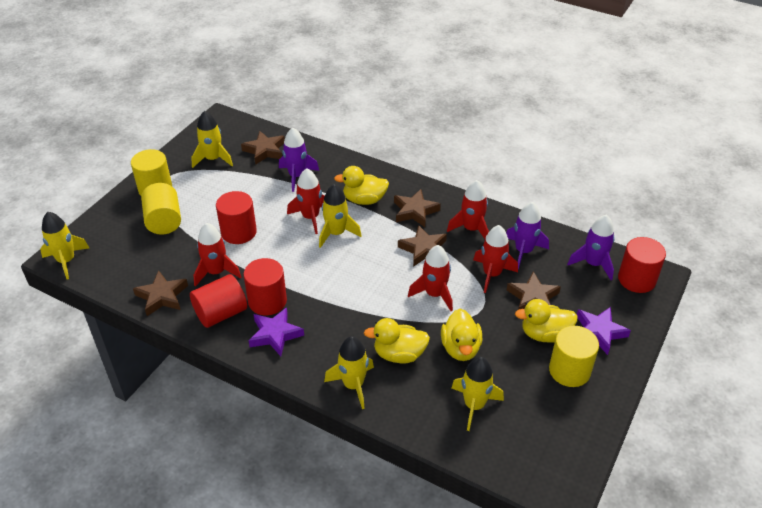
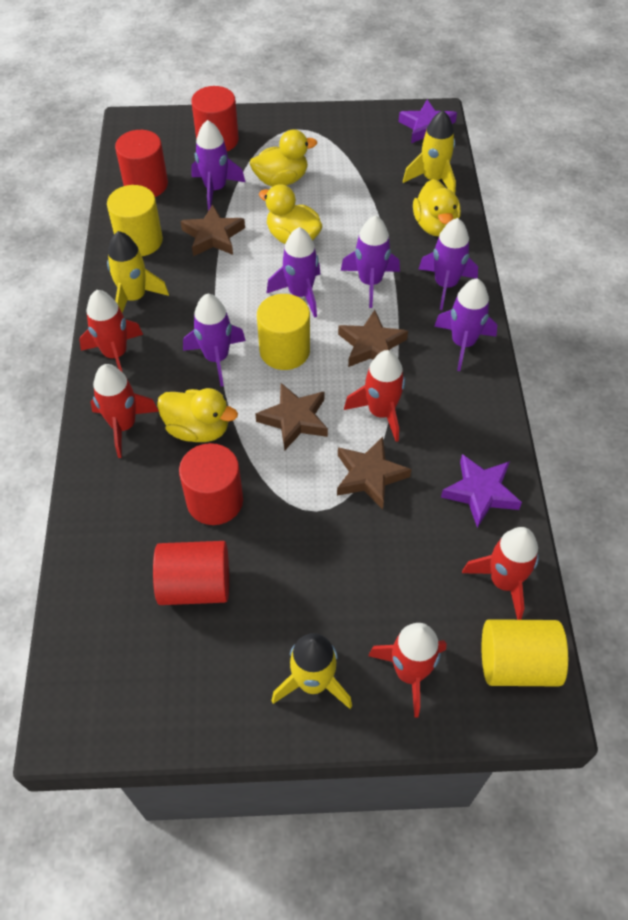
brown star: [133,270,188,316] [241,131,285,165] [394,189,441,227] [398,225,447,267] [507,271,561,310] = 5 -> [181,204,245,256] [255,383,328,450] [337,437,412,510] [338,310,408,367] = 4
purple rocket: [279,128,319,192] [506,202,549,269] [567,215,615,280] = 3 -> [183,293,246,387] [191,120,245,211] [266,227,321,318] [341,215,400,308] [419,218,478,310] [434,278,497,371] = 6
yellow rocket: [40,212,89,280] [191,111,233,168] [319,184,362,248] [324,336,374,409] [452,357,504,431] = 5 -> [107,231,169,313] [271,633,352,709] [403,110,456,193] = 3

